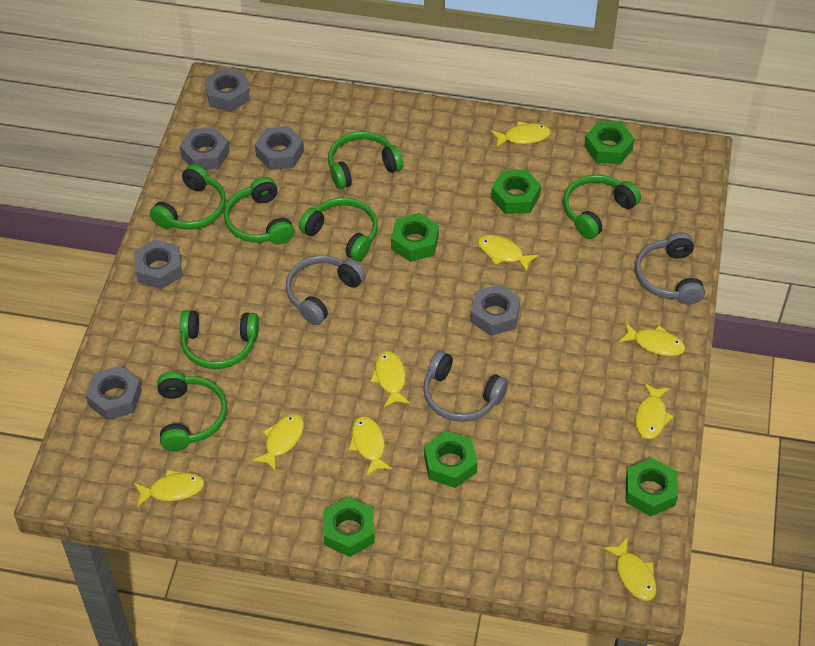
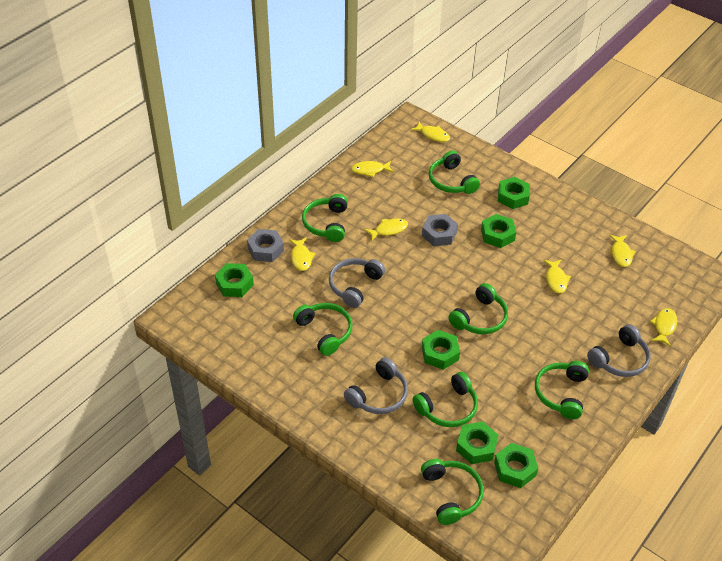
grey nut: [86,366,142,420] [134,239,182,289] [180,127,230,170] [205,68,250,112] [255,126,304,170] [471,284,520,336] = 6 -> [247,229,284,262] [422,214,458,246] = 2
yellow fish: [134,469,204,507] [252,414,304,472] [349,416,393,476] [370,351,410,407] [478,235,539,272] [491,121,551,148] [603,537,657,601] [619,322,685,356] [635,383,674,439] = 9 -> [289,238,315,271] [351,161,393,178] [364,218,408,241] [411,121,450,142] [544,260,571,294] [609,235,636,267] [650,308,677,346] = 7

